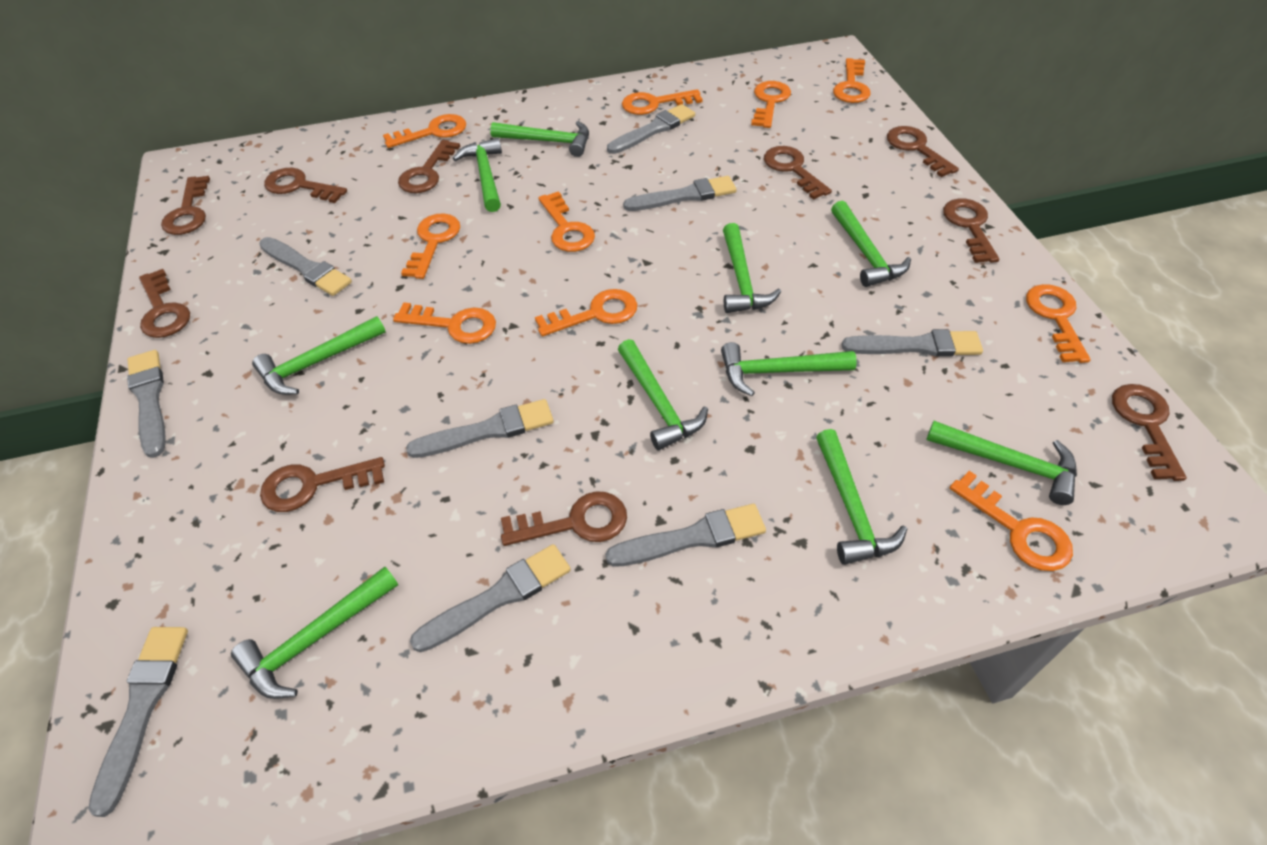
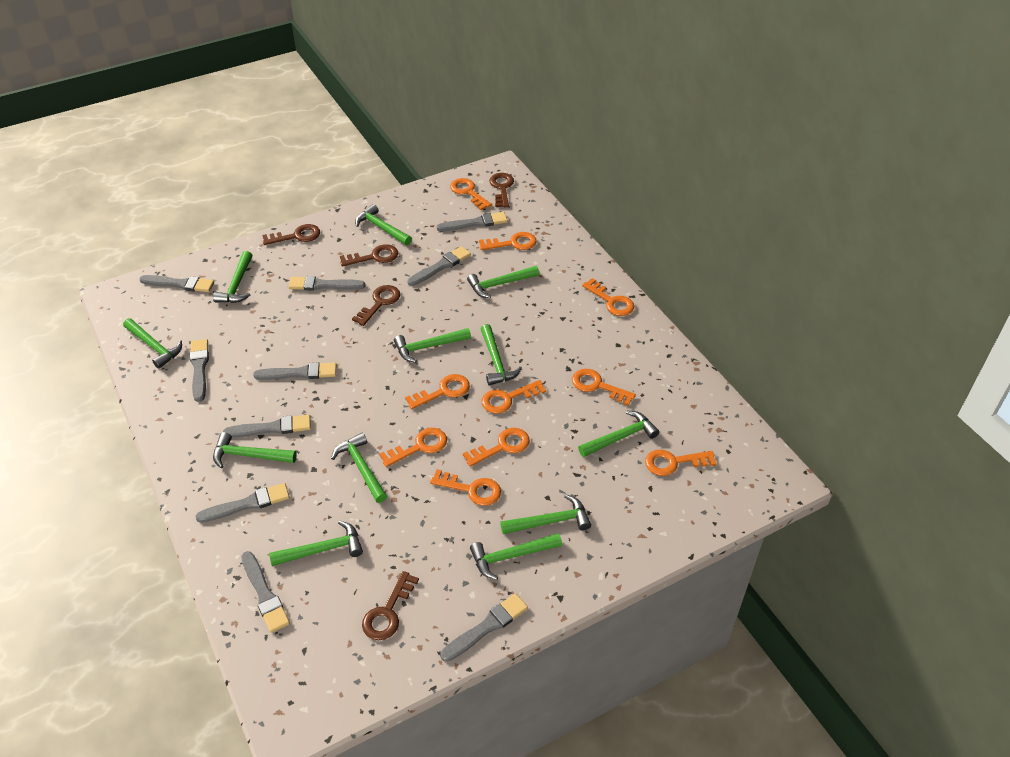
brown key: [139,269,190,338] [161,176,210,235] [260,457,385,512] [264,168,347,203] [398,140,460,193] [501,491,627,546] [764,146,832,200] [887,126,959,177] [943,199,1000,263] [1112,384,1187,481] = 10 -> [262,224,320,245] [340,244,398,266] [352,285,400,326] [362,571,419,640] [489,173,514,207] = 5
green hammer: [231,567,398,699] [252,316,386,395] [453,138,502,212] [490,121,589,157] [618,339,708,450] [721,342,857,396] [723,223,781,313] [816,429,907,565] [831,200,911,287] [927,421,1077,505] = 10 -> [123,318,182,369] [213,251,252,303] [213,432,297,468] [269,520,363,566] [331,433,387,503] [355,204,412,245] [394,328,471,363] [467,266,539,298] [470,533,562,580] [481,324,522,385] [500,494,591,534] [578,411,659,457] = 12
grey brush: [88,627,188,817] [127,350,166,458] [259,237,352,296] [406,399,554,458] [410,544,571,652] [605,504,766,567] [607,104,695,154] [623,176,737,211] [842,329,983,357] = 9 -> [139,275,214,292] [190,339,209,402] [196,483,290,523] [223,415,311,438] [241,551,290,633] [253,362,337,380] [289,276,365,290] [407,246,471,286] [437,212,508,231] [440,593,528,662] = 10

